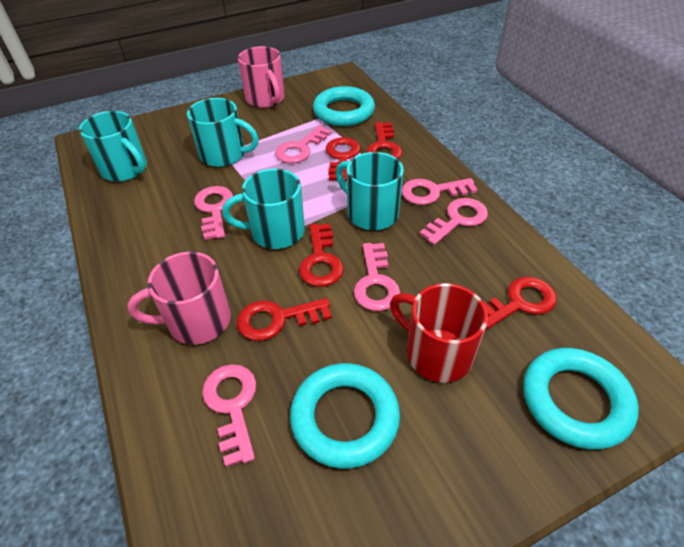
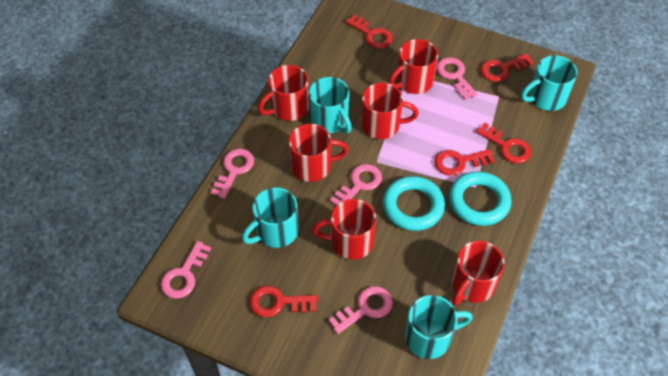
pink key: [194,186,233,240] [202,364,257,467] [275,126,331,163] [354,243,400,311] [401,178,478,205] [419,198,488,245] = 6 -> [161,241,211,299] [211,149,254,199] [329,286,393,334] [330,164,382,205] [436,57,477,100] = 5
pink mug: [127,252,231,345] [238,46,285,108] = 2 -> none = 0
red mug: [390,283,488,383] = 1 -> [258,65,309,121] [289,124,349,182] [312,199,376,260] [361,83,419,139] [389,39,438,94] [452,241,505,306] = 6
turquoise ring: [290,363,400,469] [313,86,375,126] [523,348,639,450] = 3 -> [383,176,445,231] [449,172,512,226] = 2

